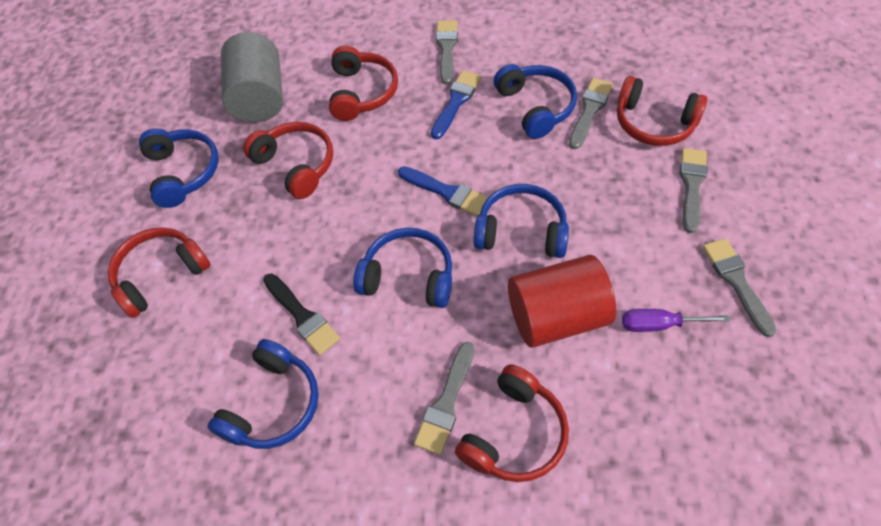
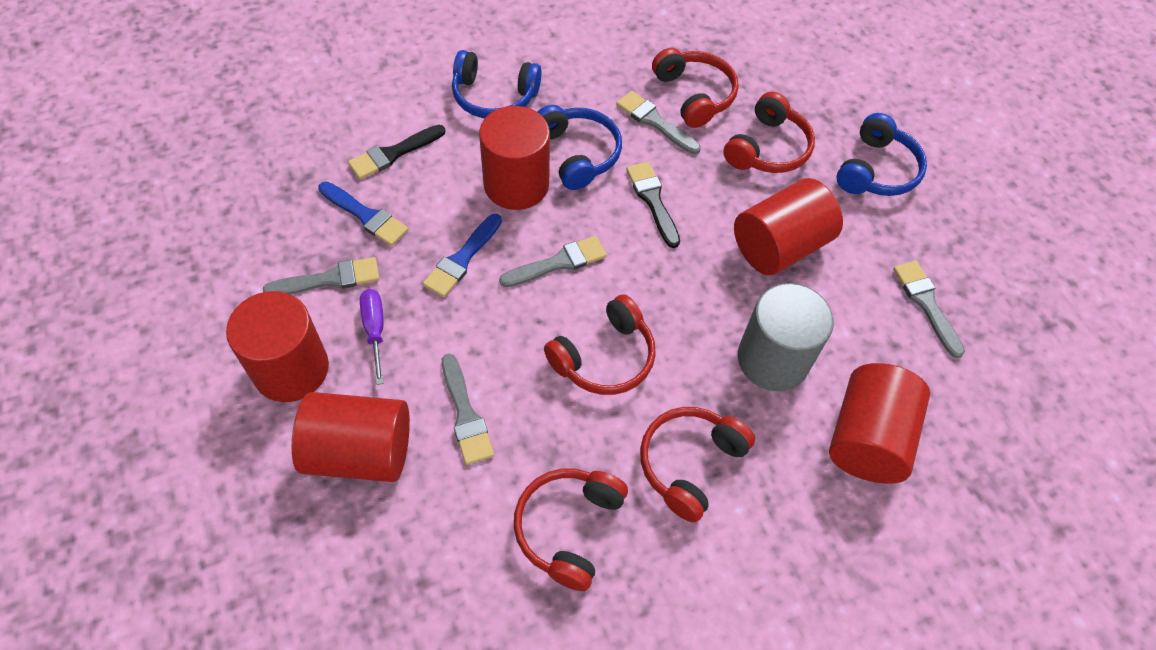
black brush: [263,274,340,355] = 1 -> [348,125,445,179] [626,162,680,248] = 2
blue headphones: [139,128,219,208] [208,339,319,449] [353,228,452,308] [474,184,569,258] [493,64,577,139] = 5 -> [452,50,542,119] [537,105,622,190] [836,113,927,196] = 3
red cylinder: [508,255,616,348] = 1 -> [226,291,329,402] [292,392,410,482] [479,106,550,210] [734,178,843,275] [829,363,930,484] = 5

